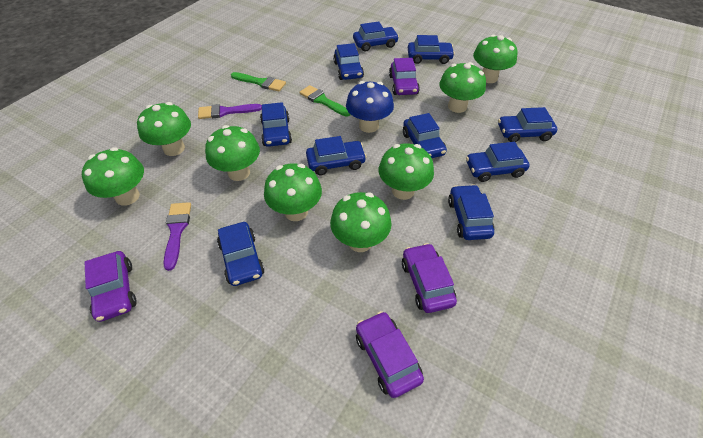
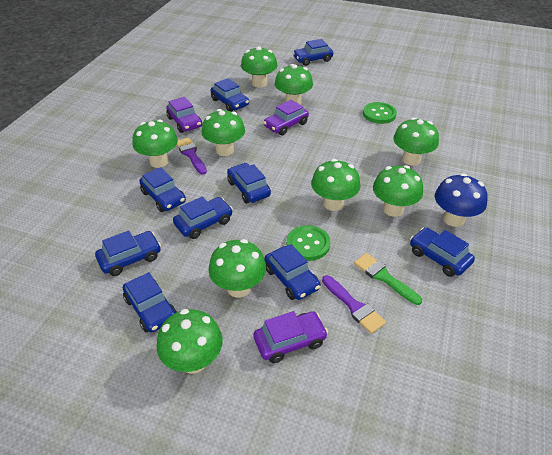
blue car: [217,222,264,286] [260,102,292,147] [306,136,367,175] [333,43,364,80] [353,22,399,52] [403,113,447,158] [408,35,455,64] [448,184,494,240] [466,142,530,182] [498,107,557,142] = 10 -> [95,231,161,276] [123,272,177,333] [139,167,186,212] [173,196,233,239] [211,78,249,112] [227,163,271,203] [265,244,321,300] [293,39,333,66] [410,227,475,277] = 9
green brush: [231,72,286,92] [299,85,351,117] = 2 -> [354,253,422,305] = 1
green button: none = 0 -> [286,225,330,261] [363,102,397,124] = 2
green mushroom: [82,147,144,206] [137,102,191,156] [205,125,260,181] [264,164,322,221] [330,192,392,252] [379,143,434,200] [439,62,486,113] [473,35,518,83] = 8 -> [133,120,178,168] [157,309,223,374] [202,109,245,156] [209,239,266,298] [241,46,278,88] [275,64,313,105] [311,159,361,211] [373,165,423,217] [393,117,439,166] = 9
purple car: [84,251,136,322] [356,311,424,398] [389,58,420,95] [402,243,457,313] = 4 -> [166,97,202,133] [253,311,328,363] [263,100,309,135] = 3

